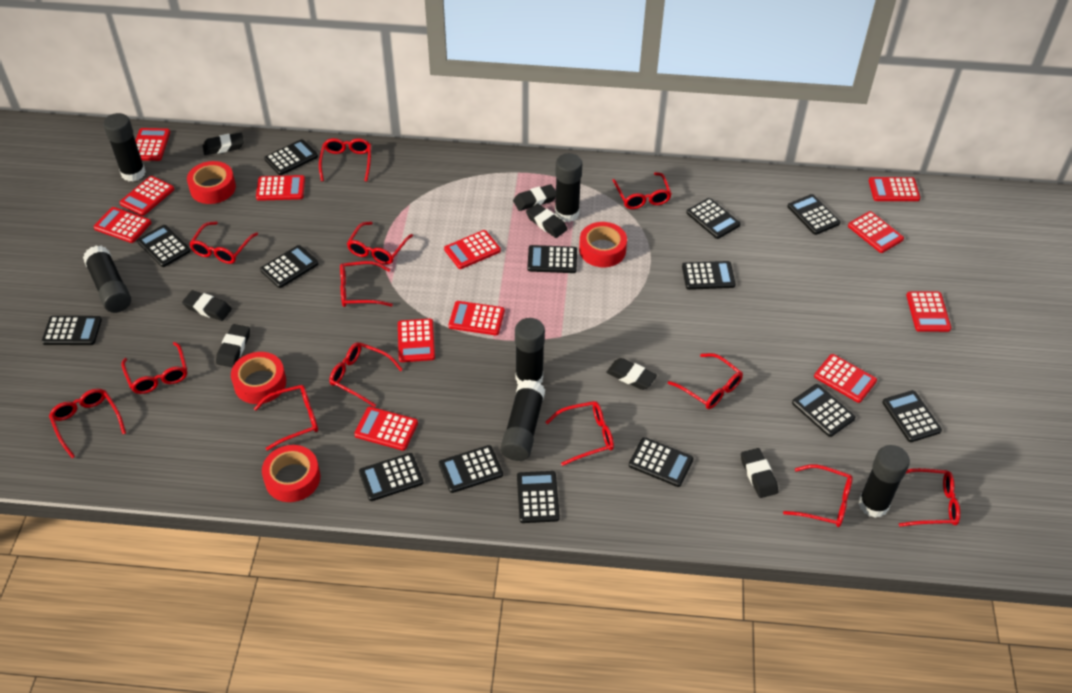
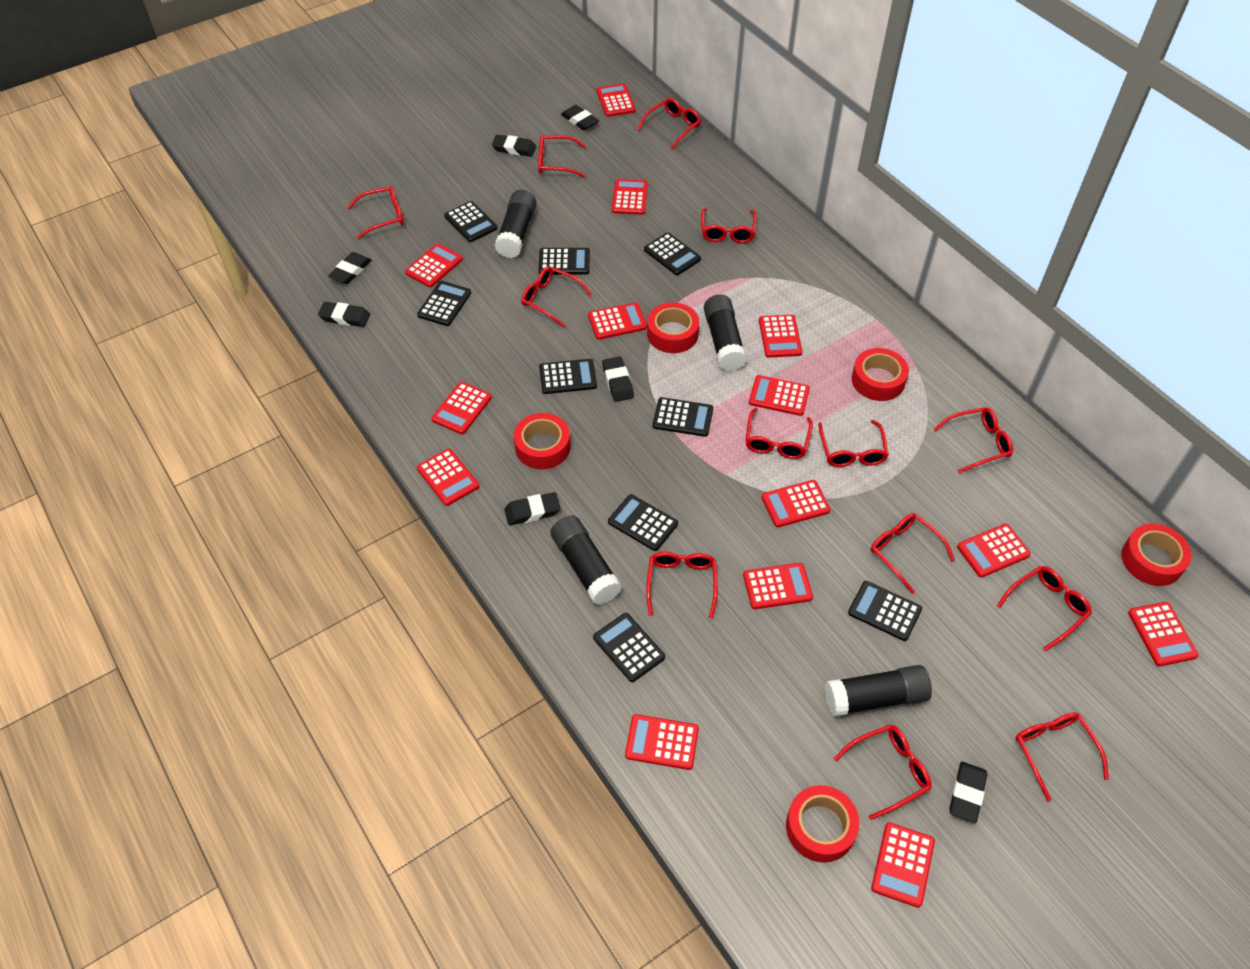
black calculator: [42,316,102,345] [137,225,191,267] [260,245,319,288] [264,139,318,175] [359,453,423,501] [439,445,503,493] [517,471,560,523] [527,245,577,273] [629,437,694,487] [682,261,736,290] [686,198,741,239] [787,194,840,235] [792,384,855,437] [882,390,942,442] = 14 -> [417,281,471,326] [444,201,498,242] [539,248,590,274] [539,359,597,394] [593,613,665,682] [608,494,678,551] [644,233,701,275] [653,397,714,437] [848,581,922,641] = 9
black glue stick: [83,246,131,313] [103,113,146,182] [501,380,545,461] [515,318,545,384] [555,153,582,222] [858,445,910,518] = 6 -> [495,190,537,258] [551,516,622,605] [704,294,747,371] [825,665,932,717] = 4
red calculator: [93,207,151,243] [120,176,174,216] [135,128,170,161] [256,175,305,201] [354,407,418,451] [398,319,435,362] [444,230,501,269] [449,301,505,335] [814,354,877,403] [848,211,904,253] [869,177,920,201] [906,291,951,332] = 12 -> [405,244,463,287] [417,449,479,506] [431,382,492,434] [588,302,647,340] [596,84,636,117] [612,179,648,215] [625,714,699,770] [743,563,813,609] [749,375,810,416] [759,315,802,358] [761,480,831,527] [871,822,935,908] [957,523,1031,578] [1128,602,1199,666] = 14
red tape: [187,161,236,204] [231,352,286,404] [262,445,320,502] [579,222,627,267] = 4 -> [514,413,570,469] [647,302,699,353] [786,785,859,863] [852,348,909,401] [1121,524,1192,586] = 5

